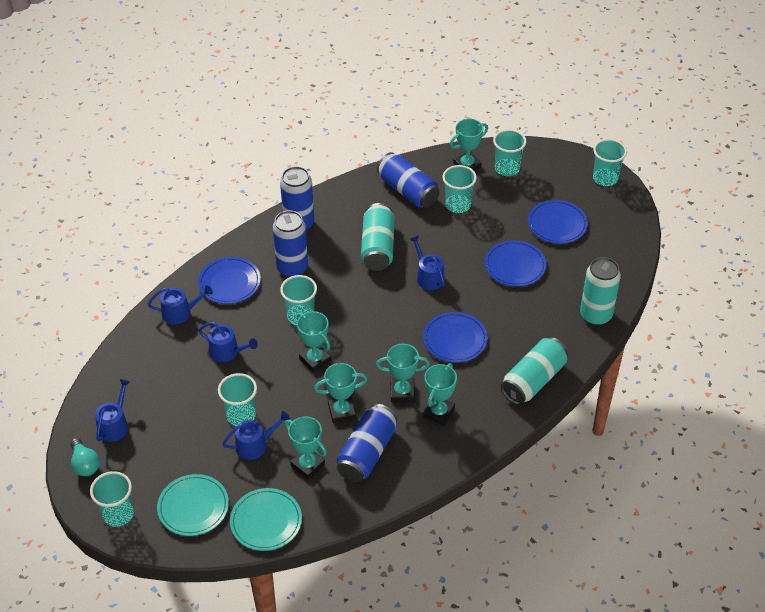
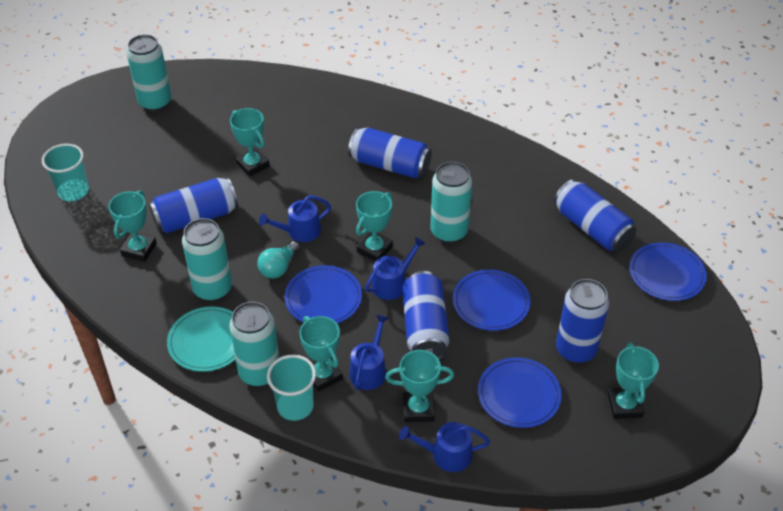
blue can: [273,210,308,277] [280,166,314,231] [336,404,397,482] [377,152,440,208] = 4 -> [149,178,238,233] [348,127,432,178] [402,271,449,360] [554,180,636,252] [556,279,609,364] = 5
blue watering can: [95,379,131,442] [147,285,213,324] [199,322,258,362] [222,411,290,460] [410,235,445,290] = 5 -> [259,195,331,242] [349,314,389,390] [365,237,426,300] [399,422,490,472] = 4
turquoise can: [361,203,395,271] [501,337,568,405] [580,257,621,326] = 3 -> [127,35,172,111] [182,218,232,301] [230,302,279,387] [431,162,472,243] = 4
turquoise cup: [90,471,134,527] [218,373,257,426] [280,275,317,326] [443,165,477,213] [493,129,527,176] [593,139,627,186] = 6 -> [42,144,89,201] [267,354,316,421] = 2
turquoise plate: [157,474,229,536] [230,488,302,551] = 2 -> [167,307,236,372] = 1

